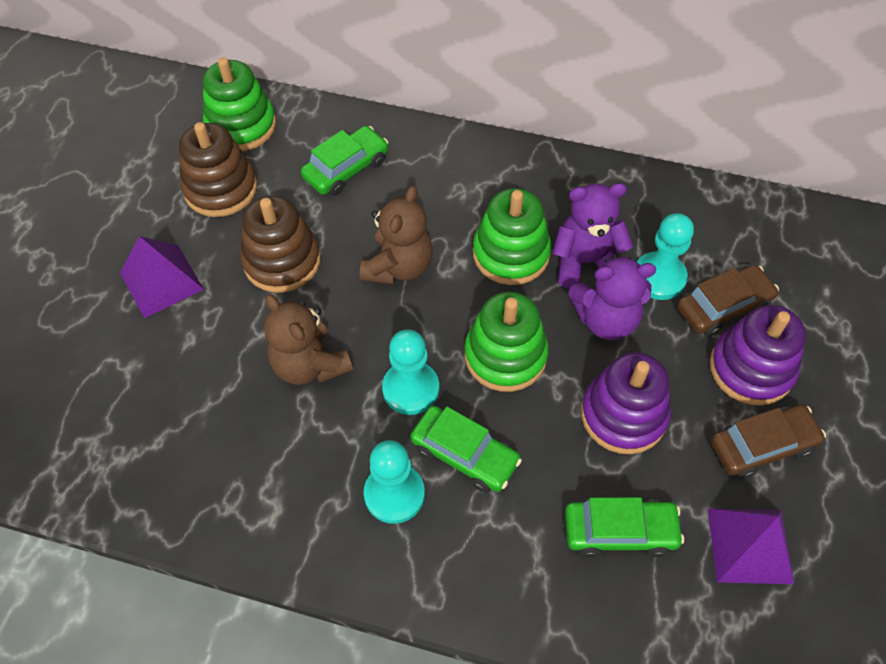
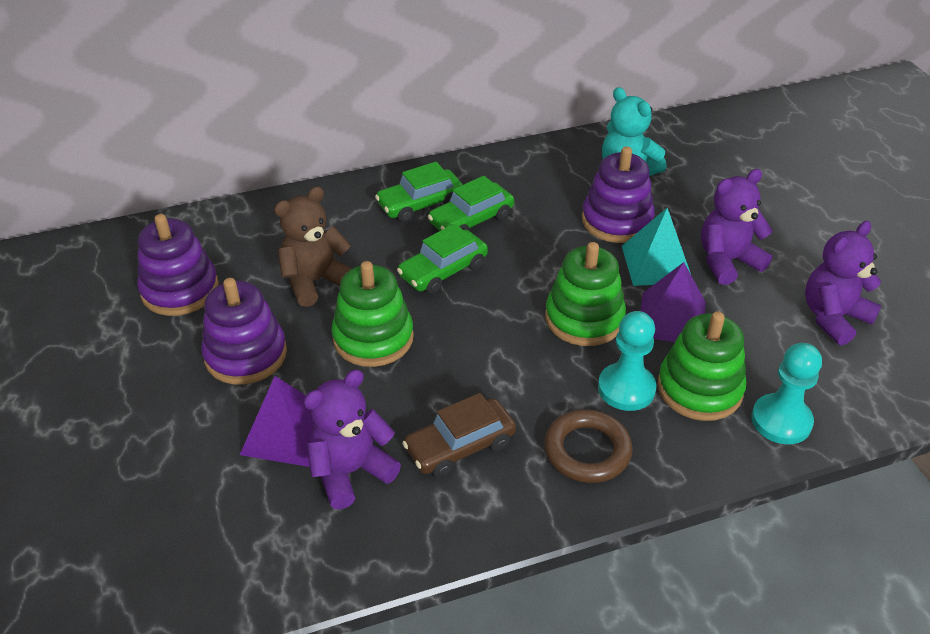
brown car: [677,265,779,337] [711,404,826,479] = 2 -> [402,393,516,477] = 1
brown ring: none = 0 -> [544,409,633,483] = 1
brown stacking toy: [179,122,257,217] [240,196,321,293] = 2 -> none = 0
brown teddy bear: [264,294,353,385] [360,186,433,284] = 2 -> [274,187,351,307] = 1
purple stacking toy: [581,352,671,454] [710,305,806,406] = 2 -> [137,214,219,316] [201,278,287,385] [582,147,655,243] = 3
purple teddy bear: [552,183,634,288] [568,254,656,340] = 2 -> [304,370,401,510] [701,169,773,285] [805,221,882,346] = 3
turquoise pawn: [364,440,425,524] [382,329,439,415] [637,213,694,300] = 3 -> [598,311,657,411] [751,343,822,444] = 2
turquoise pyramid: none = 0 -> [622,208,691,286] = 1
turquoise teddy bear: none = 0 -> [602,87,667,176] = 1

